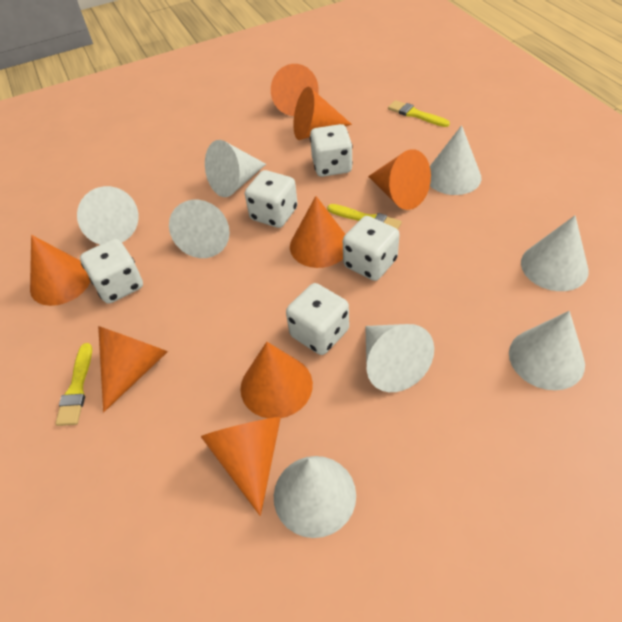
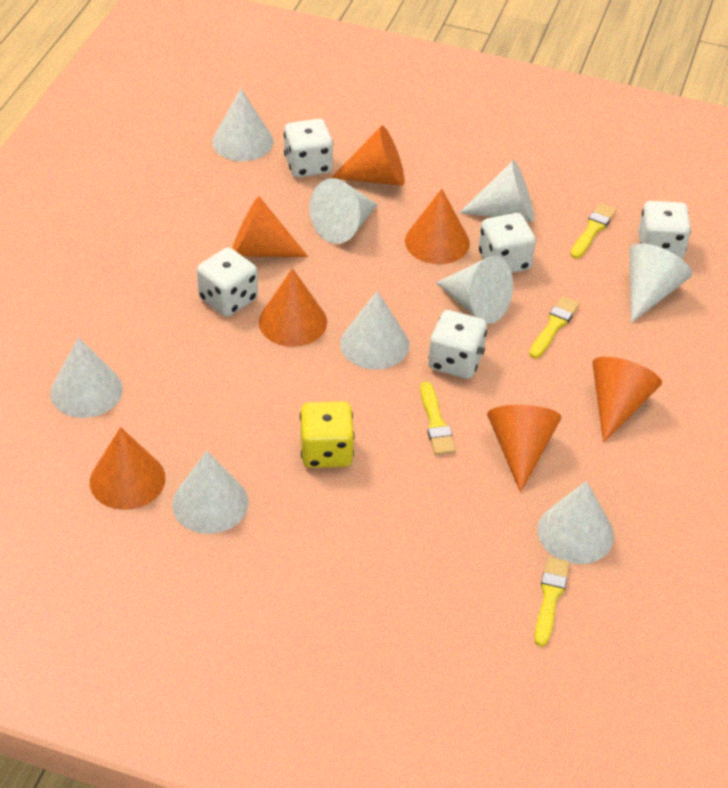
orange cone: [30,235,90,306] [98,326,168,412] [201,417,281,516] [240,342,313,418] [271,64,319,116] [290,196,346,268] [293,87,352,140] [368,149,431,210] = 8 -> [90,427,165,510] [232,196,308,257] [259,268,327,347] [331,126,404,186] [405,189,470,264] [487,405,562,493] [593,357,662,443] = 7
white cone: [77,186,139,245] [169,200,230,258] [205,140,266,197] [274,456,356,538] [365,324,434,392] [430,125,482,195] [509,311,585,390] [521,216,589,291] = 8 -> [51,337,123,418] [172,451,249,534] [212,89,273,161] [310,178,378,244] [340,291,409,370] [436,256,513,324] [459,160,534,222] [538,481,614,564] [630,243,692,323] = 9
yellow brush: [55,343,92,426] [327,204,402,229] [388,100,450,127] = 3 -> [420,382,456,455] [529,296,580,359] [534,557,570,647] [571,203,616,259] = 4
yellow dice: none = 0 -> [300,401,355,468] = 1

